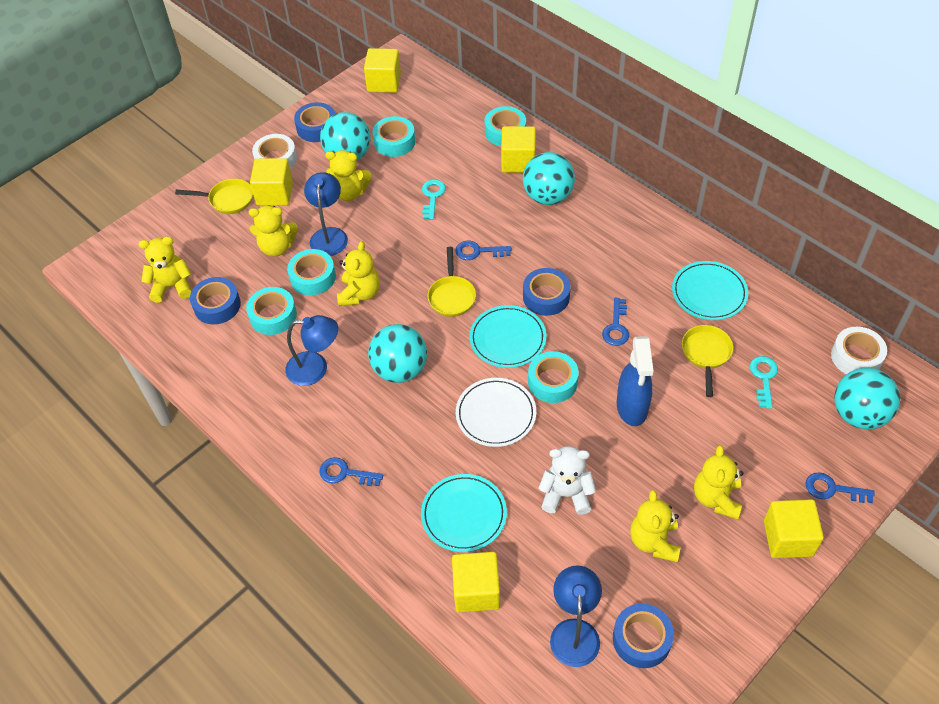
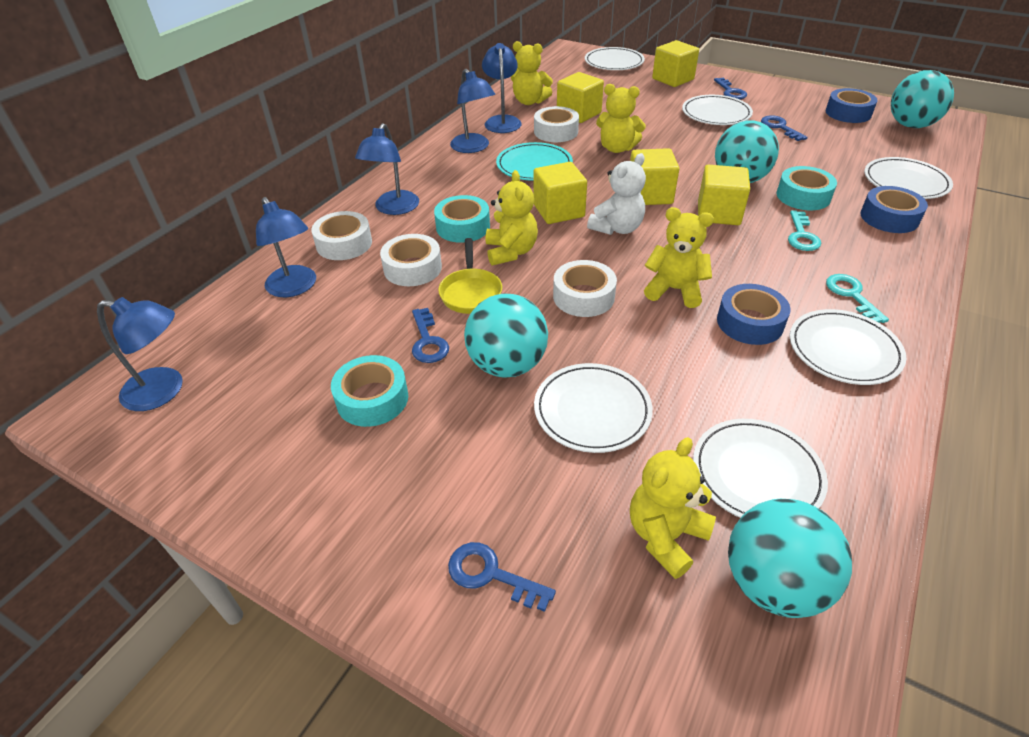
blue lamp: [285,315,338,386] [304,172,348,256] [550,565,602,667] = 3 -> [97,297,183,411] [256,197,316,297] [355,123,419,215] [450,69,495,153] [482,43,522,133] = 5
blue spray bottle: [617,336,653,426] = 1 -> none = 0
blue tape: [190,277,241,324] [294,102,335,142] [523,268,571,316] [613,603,674,668] = 4 -> [717,284,791,345] [825,88,878,123] [861,186,928,233] = 3
turquoise plate: [421,474,507,552] [469,305,546,368] [672,261,748,320] = 3 -> [496,142,573,181] = 1
turquoise tape: [246,287,297,335] [287,249,336,296] [372,116,415,157] [485,106,526,146] [528,351,579,403] = 5 -> [331,355,408,427] [434,195,490,243] [777,166,837,210] = 3
white plate: [456,378,536,447] = 1 -> [534,363,653,453] [585,47,645,70] [682,95,753,125] [693,419,828,518] [790,309,906,385] [864,157,953,199] = 6
white tape: [252,134,297,169] [831,327,887,374] = 2 -> [311,211,372,260] [380,234,442,286] [534,106,579,142] [553,260,617,317] = 4
yellow pan: [175,179,253,214] [427,247,476,317] [682,325,733,397] = 3 -> [438,238,502,314] = 1
yellow teddy bear: [139,237,192,303] [249,205,298,256] [325,150,371,201] [337,241,380,306] [630,490,681,562] [694,445,743,519] = 6 -> [486,170,538,266] [511,41,553,105] [596,84,646,153] [630,437,716,579] [644,207,714,308] = 5

